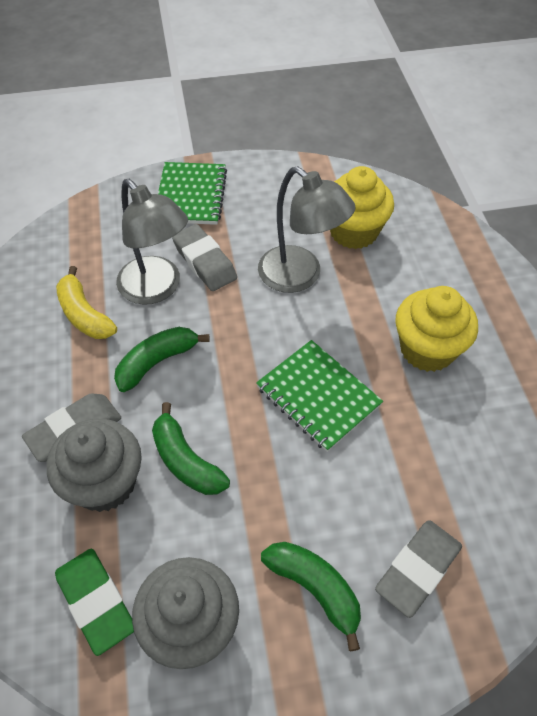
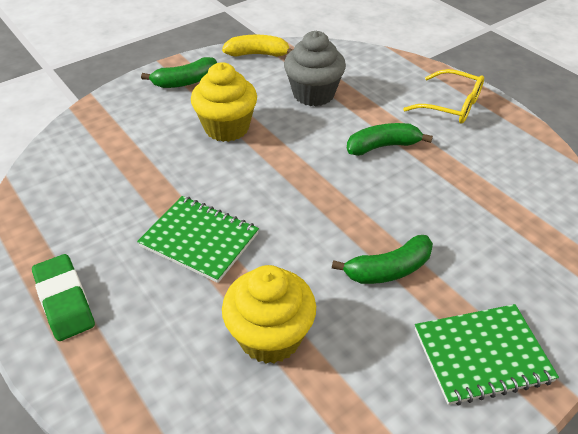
grey cupcake: [47,419,142,512] [132,557,239,669] = 2 -> [284,31,346,106] = 1
grey eraser: [22,393,121,462] [172,224,237,291] [375,520,462,618] = 3 -> none = 0
grey lamp: [116,179,188,305] [258,166,356,293] = 2 -> none = 0
yellow glasses: none = 0 -> [403,69,484,124] = 1

